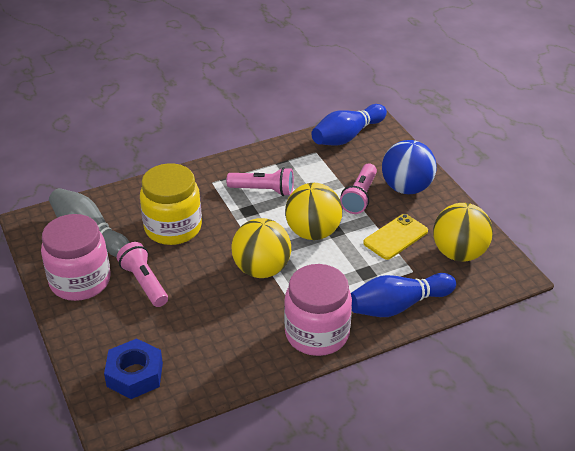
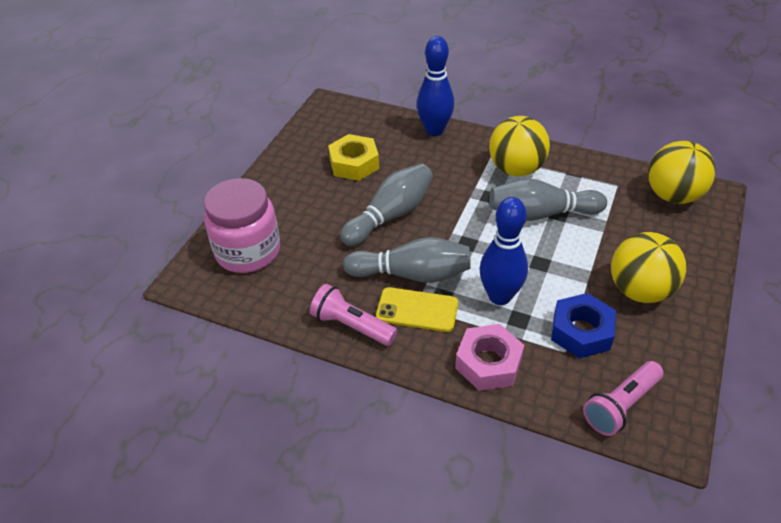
blue ball: [382,140,437,194] = 1 -> none = 0
grey bowling pin: [49,188,130,257] = 1 -> [340,163,433,246] [343,237,471,283] [489,178,607,221] = 3
pink flashlight: [117,242,168,307] [226,167,294,196] [340,163,377,214] = 3 -> [310,284,397,346] [583,361,663,436] = 2
pink jar: [41,214,111,301] [284,264,352,356] = 2 -> [204,178,280,273] = 1
pink nut: none = 0 -> [455,324,524,391] = 1
yellow jar: [140,163,202,245] = 1 -> none = 0
yellow nut: none = 0 -> [328,134,379,181] = 1

